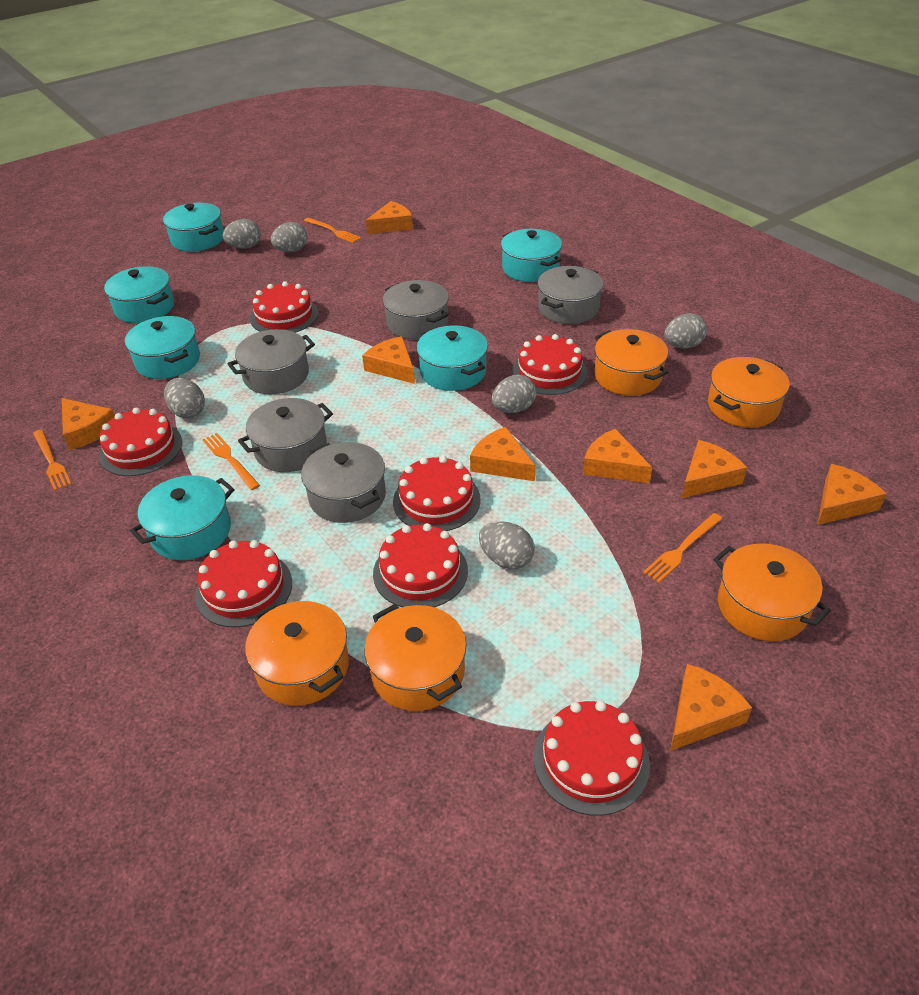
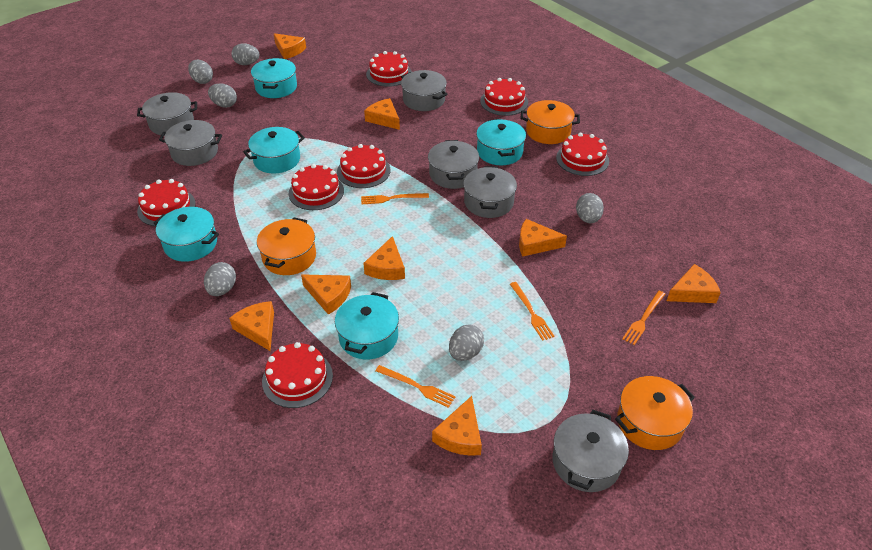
grey pot: [228,329,315,395] [238,398,333,472] [301,442,386,523] [383,280,449,339] [537,266,603,324] = 5 -> [137,92,197,136] [159,120,222,166] [401,70,447,111] [428,140,479,189] [463,166,517,218] [553,410,629,492] = 6
orange pot: [245,601,349,706] [364,604,466,711] [594,329,669,396] [708,357,790,428] [713,543,831,641] = 5 -> [257,217,316,275] [521,100,580,144] [615,376,695,450] = 3
turquoise pot: [104,266,174,323] [125,316,200,379] [130,475,235,560] [163,203,224,252] [417,325,488,391] [501,229,562,282] = 6 -> [153,207,219,262] [243,127,305,174] [251,58,297,98] [335,292,399,359] [476,119,526,165] = 5

